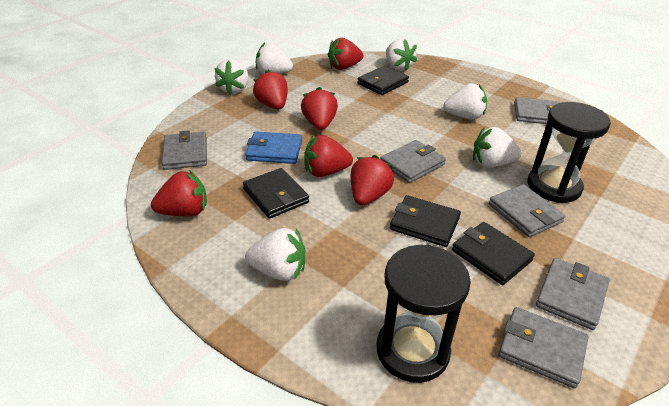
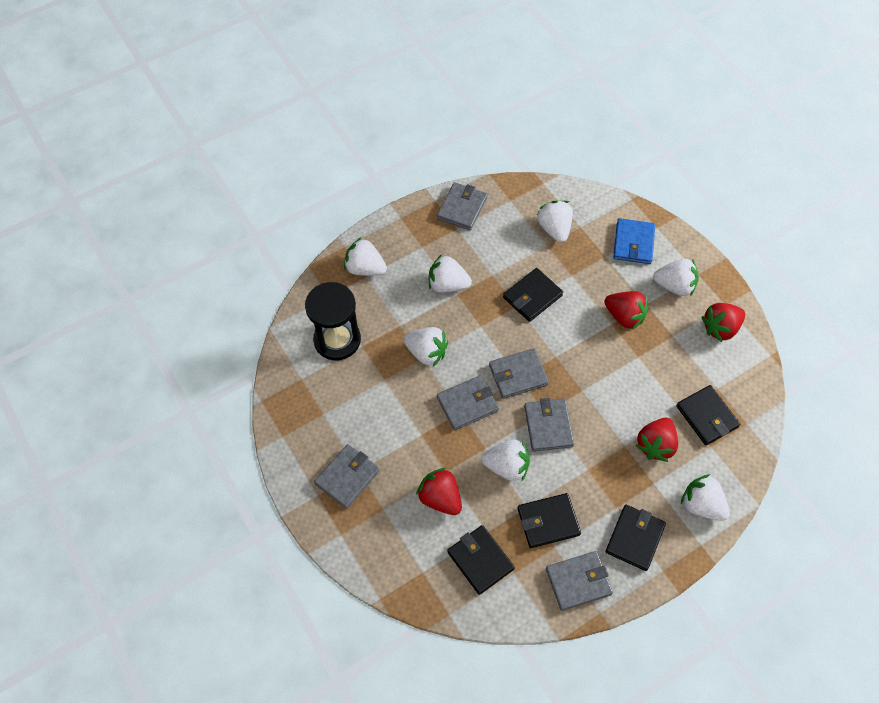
black hourglass: [377,245,471,383] [528,102,611,203] = 2 -> [305,282,361,360] = 1
black wallet: [243,168,309,219] [357,66,409,95] [390,195,461,247] [452,222,535,285] = 4 -> [447,525,515,595] [503,268,563,322] [518,493,581,548] [605,505,666,571] [676,385,740,445] = 5
red strawberry: [151,170,207,216] [253,70,288,109] [301,87,338,130] [304,135,353,177] [328,38,364,70] [351,155,394,205] = 6 -> [416,468,462,515] [604,291,649,330] [635,418,678,462] [701,303,745,342] = 4
white strawberry: [215,59,249,95] [245,228,305,281] [256,42,293,74] [386,38,417,71] [444,83,487,120] [473,127,522,168] = 6 -> [344,237,387,276] [403,327,448,367] [429,254,472,293] [481,440,530,481] [537,201,573,243] [653,259,699,297] [681,474,730,521] = 7

